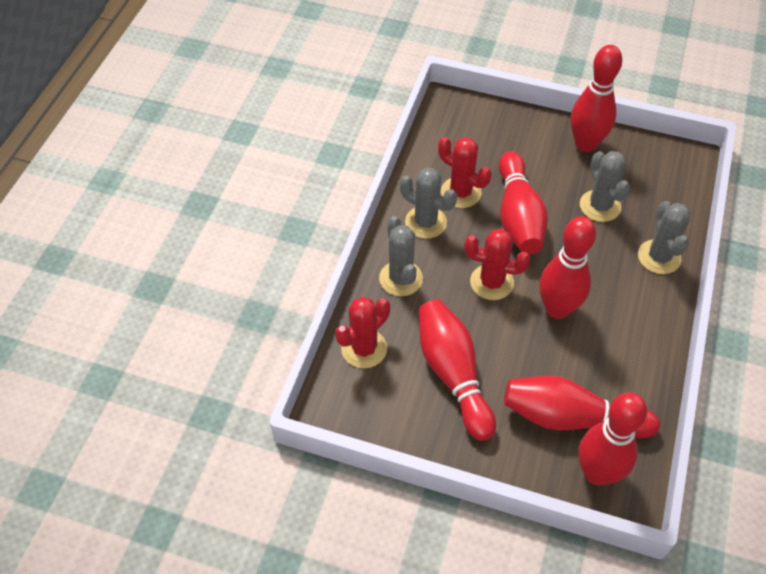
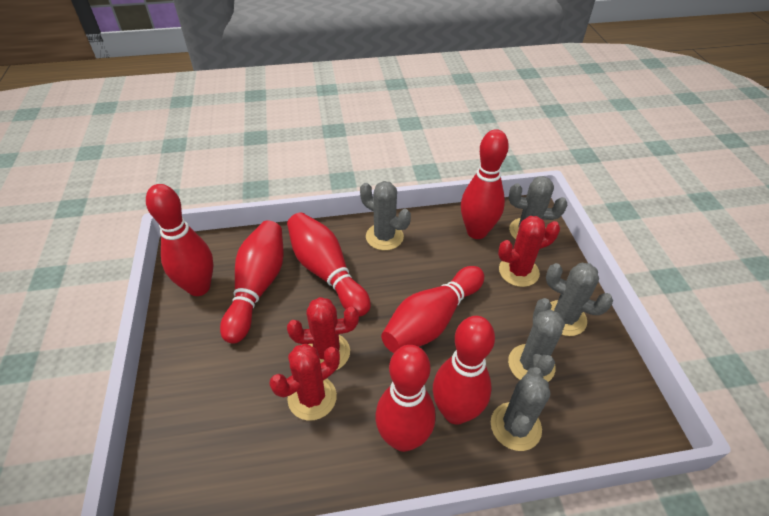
grey cactus: [379,216,423,296] [400,168,457,239] [580,151,630,222] [638,201,691,274] = 4 -> [360,181,411,250] [491,367,551,451] [508,298,565,382] [509,176,567,239] [546,263,613,336] = 5
red bowling pin: [419,299,496,441] [499,151,548,254] [504,376,660,438] [539,216,596,319] [571,45,622,152] [578,393,647,486] = 6 -> [146,184,214,296] [220,221,284,344] [287,212,371,317] [375,345,436,452] [381,266,484,353] [433,316,495,425] [461,129,509,239] = 7

